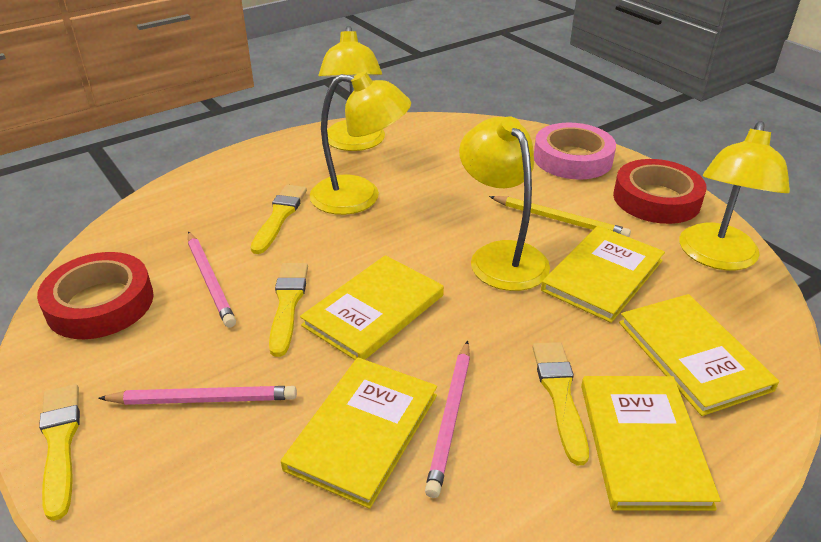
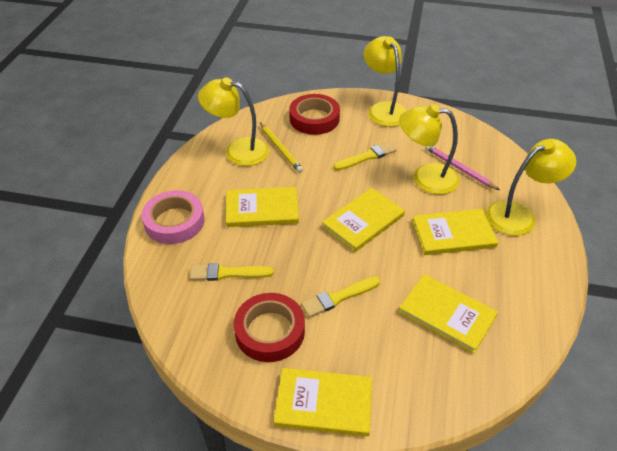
pink pencil: [98,386,297,405] [188,232,236,328] [425,341,470,498] = 3 -> [425,146,500,190] = 1
yellow brush: [39,384,80,521] [251,185,307,254] [269,263,308,357] [532,342,589,465] = 4 -> [190,263,274,281] [301,276,380,317] [333,142,397,170] = 3

